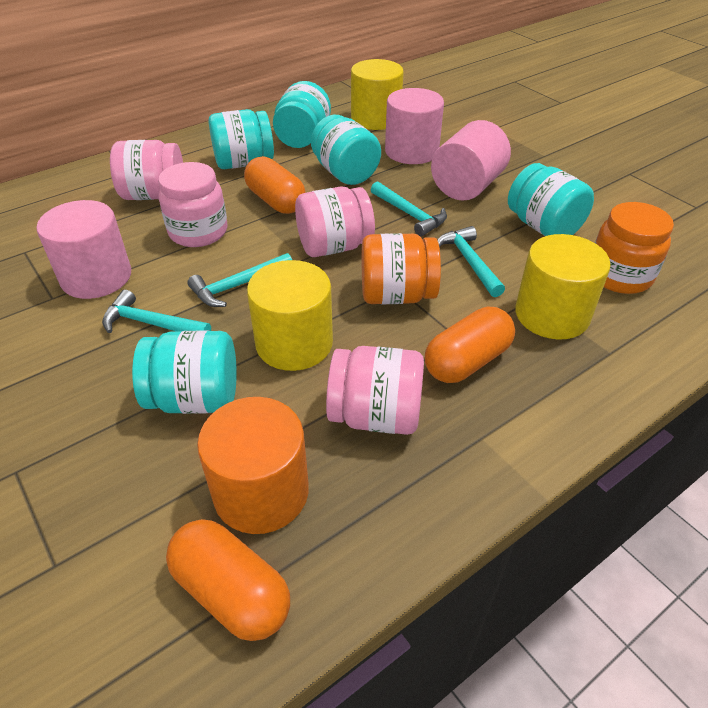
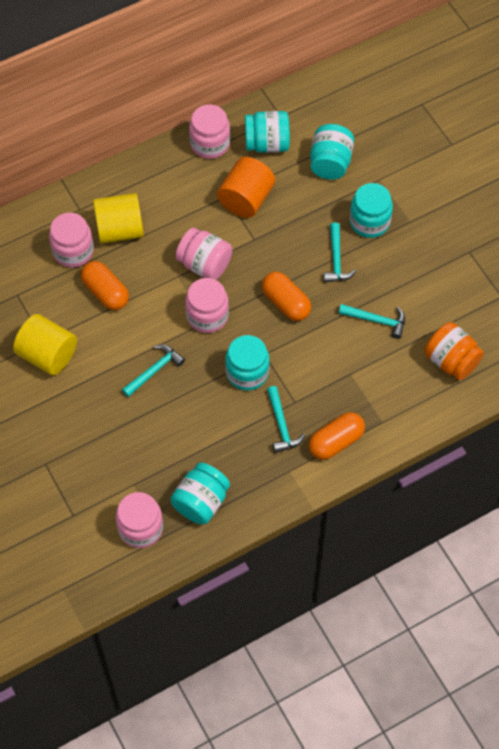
orange jar: [362,233,441,304] [595,202,674,294] = 2 -> [424,322,484,380] = 1
pink cylinder: [36,200,131,299] [385,88,444,164] [431,120,511,201] = 3 -> none = 0
pink jar: [110,140,183,200] [158,162,228,247] [295,187,375,257] [326,346,424,435] = 4 -> [49,213,94,267] [116,492,163,548] [176,228,232,280] [185,278,229,333] [189,104,230,159] = 5
yellow cylinder: [247,260,333,371] [351,59,404,130] [515,234,611,340] = 3 -> [13,314,77,375] [93,193,144,244] = 2

